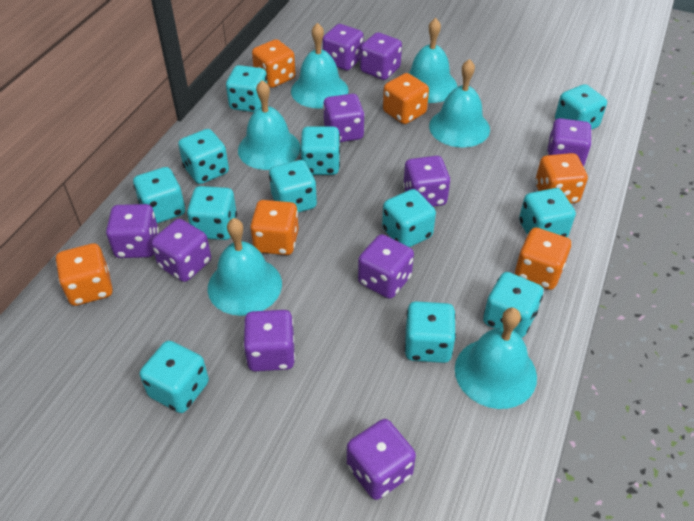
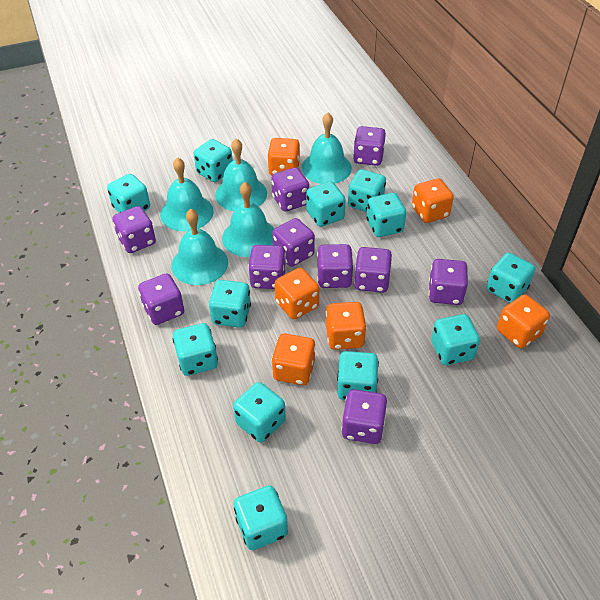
turquoise bell: [208,218,282,316] [238,80,300,170] [291,23,349,109] [409,18,457,103] [429,59,490,148] [455,308,537,409] = 6 -> [160,157,214,231] [171,209,228,285] [215,139,267,211] [222,182,274,257] [302,113,352,184] = 5

